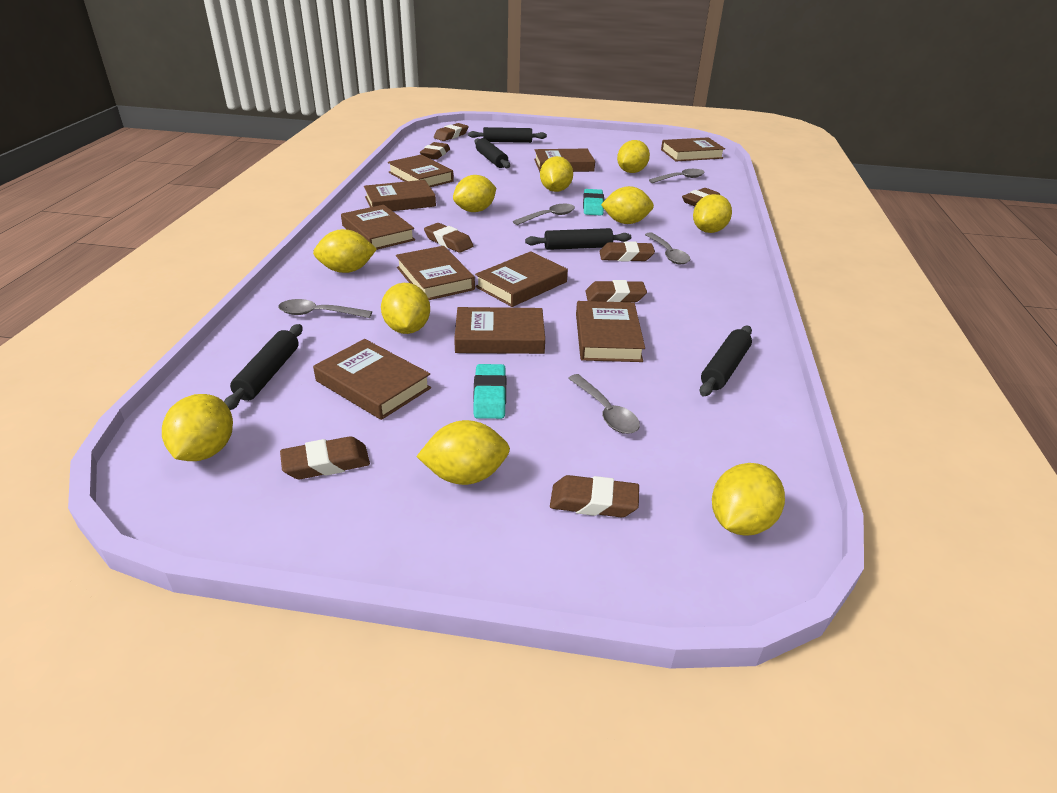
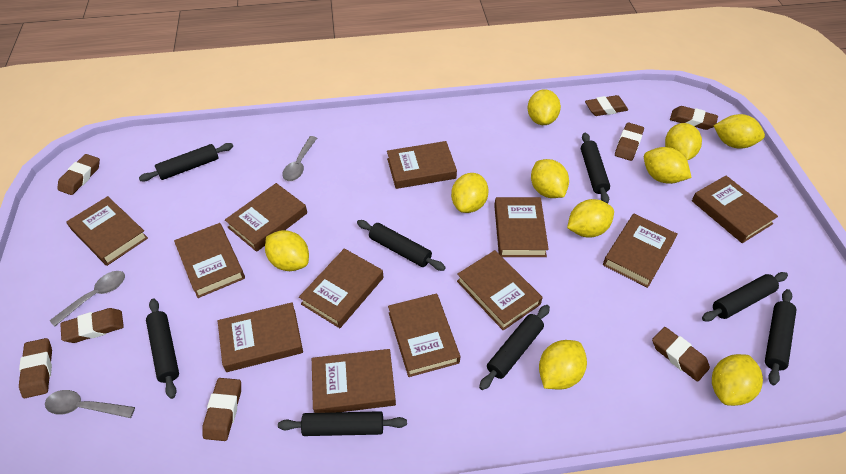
black rolling pin: [224,324,302,410] [468,127,547,143] [474,138,510,168] [525,228,631,250] [700,326,752,396] = 5 -> [139,143,233,181] [146,298,179,399] [278,411,407,436] [357,220,446,271] [479,305,550,390] [581,133,610,204] [702,272,788,321] [765,289,796,385] = 8
brown book: [313,339,431,420] [341,205,415,250] [364,180,436,211] [388,155,454,187] [396,246,475,300] [454,307,545,354] [475,251,568,307] [534,149,595,172] [576,301,645,362] [661,137,725,161] = 10 -> [66,196,148,266] [174,223,245,298] [218,302,303,372] [225,183,307,252] [299,248,384,328] [312,349,396,413] [387,141,457,189] [388,294,460,377] [457,250,543,331] [494,197,549,257] [603,214,678,288] [692,175,778,243] = 12
grey spoon: [278,299,372,318] [513,204,575,225] [568,374,640,434] [645,232,690,264] [649,169,705,183] = 5 -> [45,390,135,418] [49,271,125,327] [282,136,317,181] = 3
turquoise eraser: [473,364,506,419] [583,189,604,215] = 2 -> none = 0

